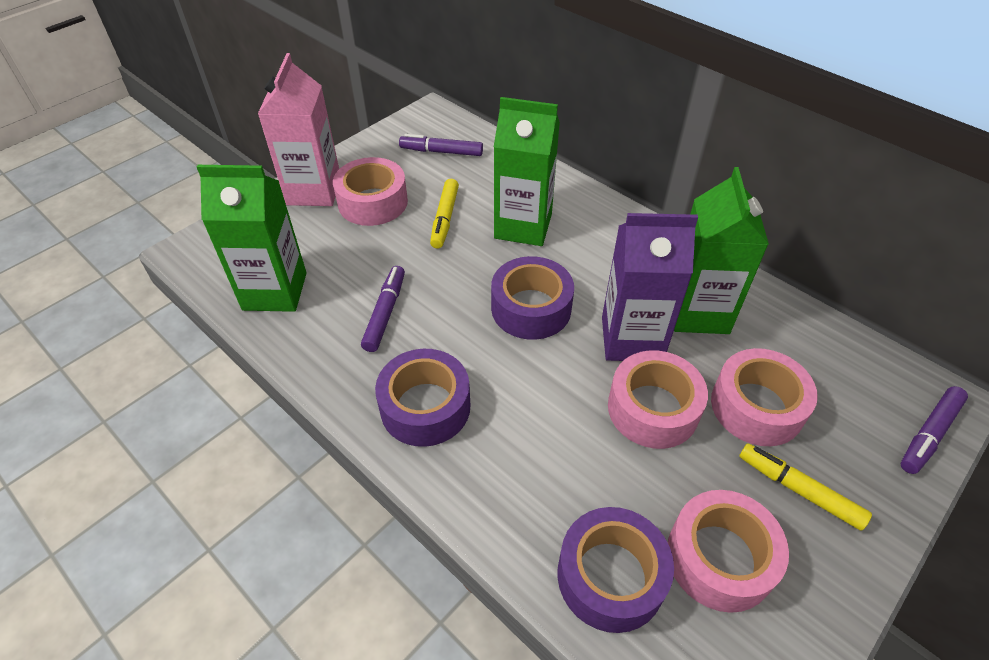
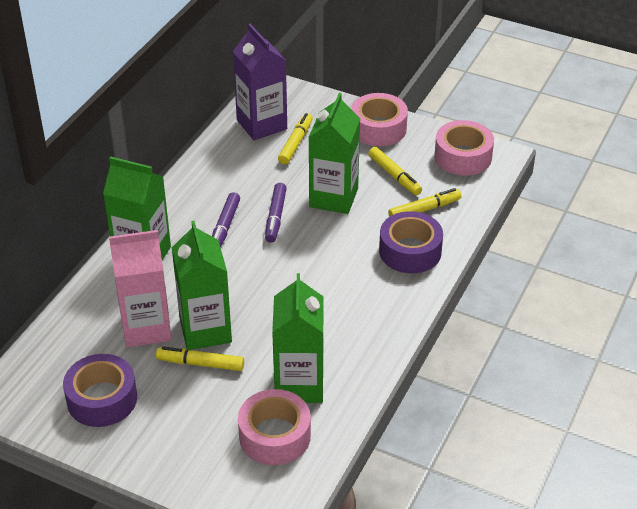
green carton: [197,165,307,312] [494,97,560,246] [674,167,769,334] = 3 -> [103,157,171,260] [172,221,232,350] [272,273,324,403] [309,93,360,214] = 4
pink tape: [333,157,408,226] [608,350,708,449] [668,490,789,613] [711,348,818,446] = 4 -> [238,389,311,465] [351,93,408,146] [434,120,494,176] = 3
purple marker: [361,266,405,352] [399,134,483,156] [901,386,968,474] = 3 -> [212,192,240,248] [265,183,287,243] = 2
purple tape: [375,349,470,447] [491,256,574,340] [558,507,674,633] = 3 -> [63,354,137,427] [379,211,443,273] = 2
yellow marker: [430,179,459,249] [739,443,872,531] = 2 -> [156,346,244,371] [278,113,313,165] [368,147,422,195] [388,188,462,217] = 4

